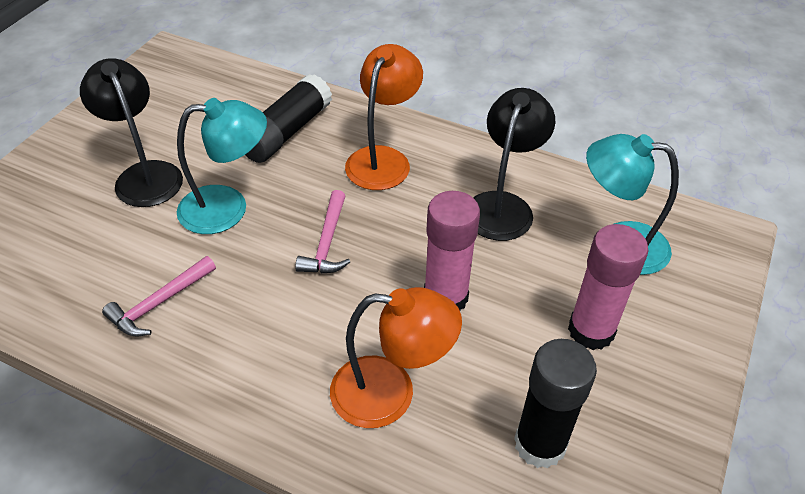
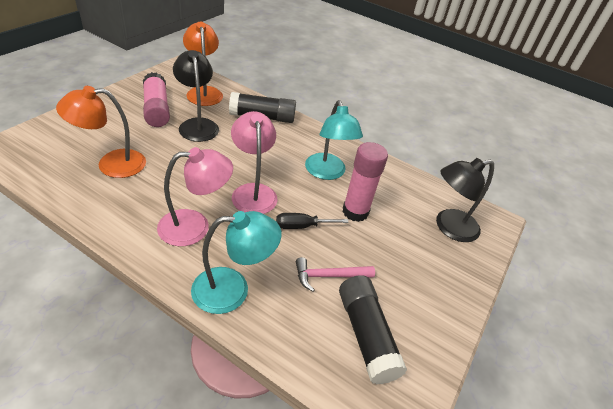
black screwdriver: none = 0 -> [276,213,349,229] = 1
pink hammer: [102,256,216,336] [295,190,350,273] = 2 -> [296,257,375,292] = 1
pink lamp: none = 0 -> [157,147,233,246] [231,111,277,214] = 2

